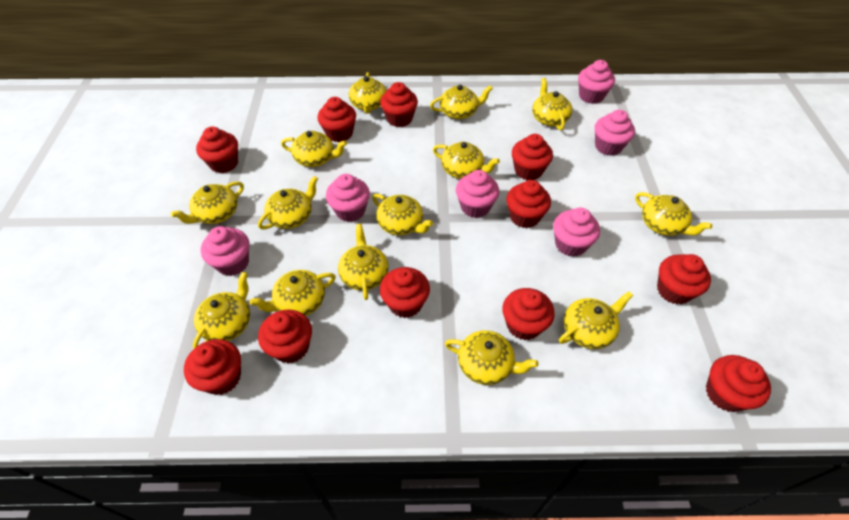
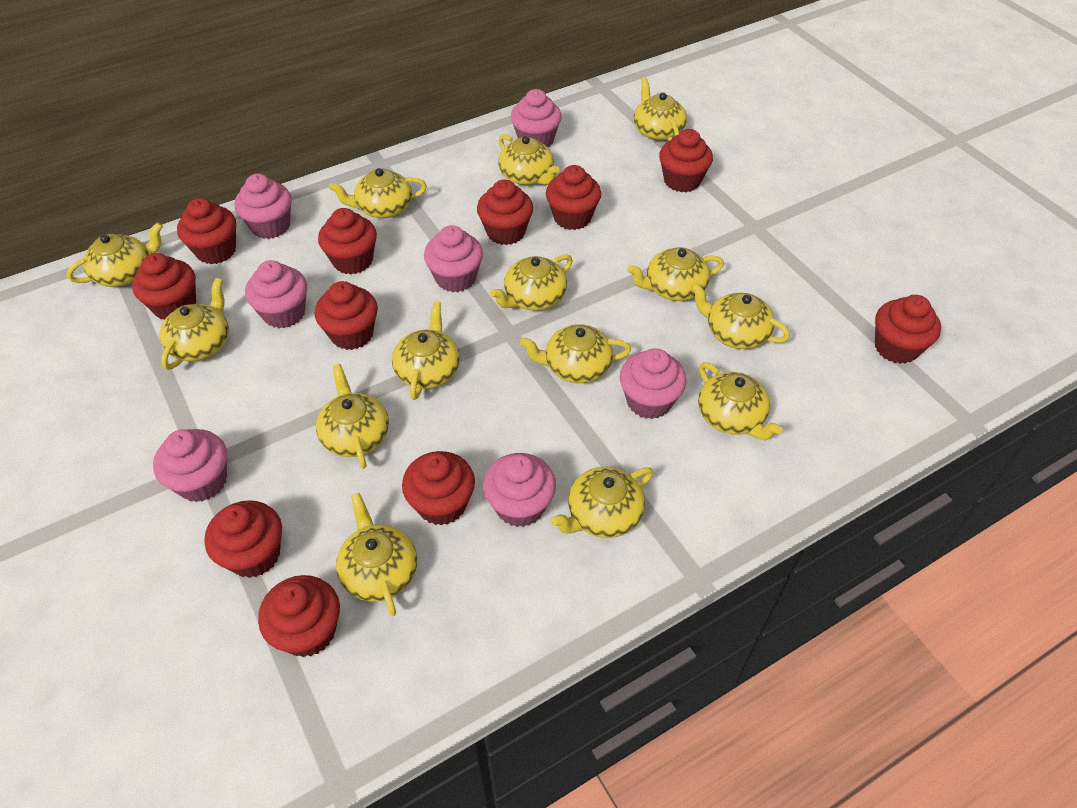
pink cupcake: [201,226,249,276] [326,174,370,222] [456,170,499,218] [553,208,600,257] [578,60,615,104] [595,110,635,156] = 6 -> [153,429,227,502] [235,174,292,239] [245,260,307,328] [424,225,483,292] [483,453,556,527] [511,89,562,147] [620,348,687,419] = 7

